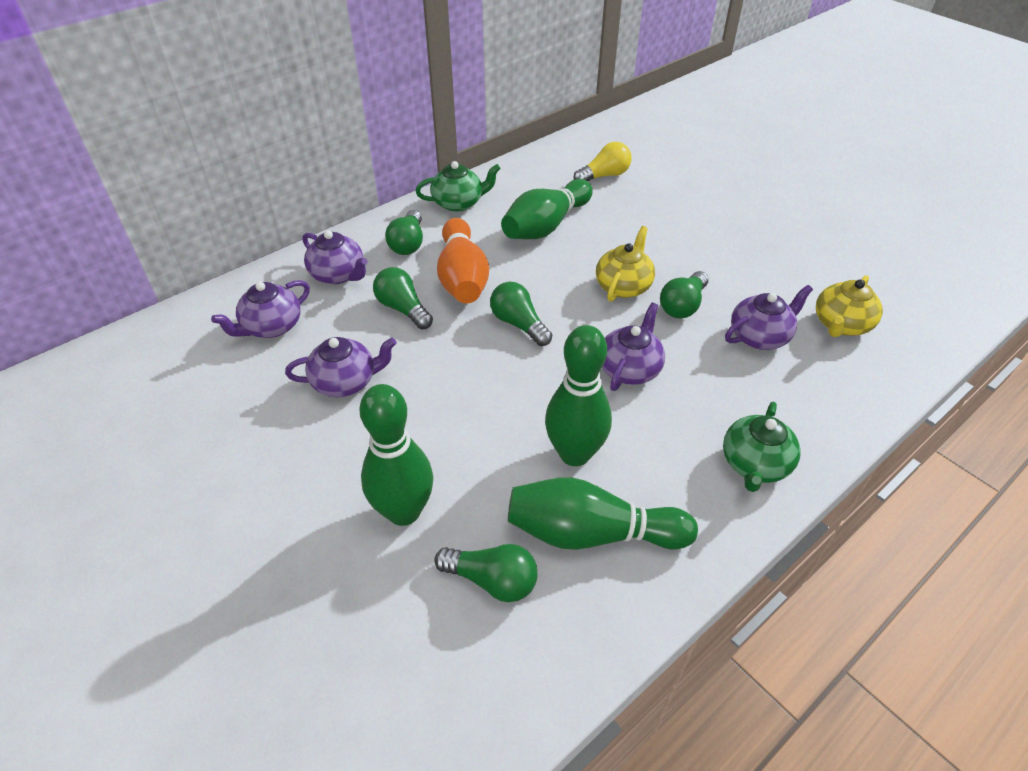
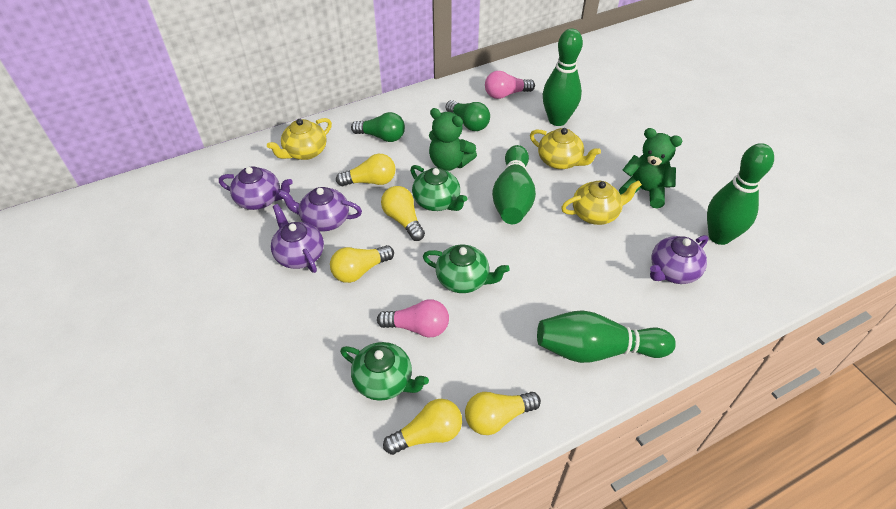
green light bulb: [373,267,433,329] [385,210,423,255] [435,544,538,602] [490,282,552,346] [660,271,709,318] = 5 -> [351,112,405,142] [446,100,490,131] = 2
green teapot: [416,161,501,212] [723,402,801,492] = 2 -> [340,342,429,401] [410,165,467,211] [423,245,510,293] = 3
green teddy bear: none = 0 -> [429,108,477,171] [619,128,683,209] = 2
orange bowling pin: [437,218,489,304] = 1 -> none = 0
pink light bulb: none = 0 -> [377,299,449,337] [485,71,535,99] = 2
purple teapot: [211,280,310,338] [285,337,397,397] [303,230,368,284] [602,303,665,391] [725,285,813,350] = 5 -> [219,167,293,210] [271,204,324,273] [278,187,362,232] [650,235,708,284] = 4
yellow light bulb: [574,142,632,181] = 1 -> [330,245,394,283] [336,154,396,186] [381,186,425,241] [383,399,462,455] [465,392,541,435] = 5
yellow teapot: [596,226,655,302] [816,275,883,337] = 2 -> [267,118,332,160] [530,128,601,169] [561,180,642,225] = 3

